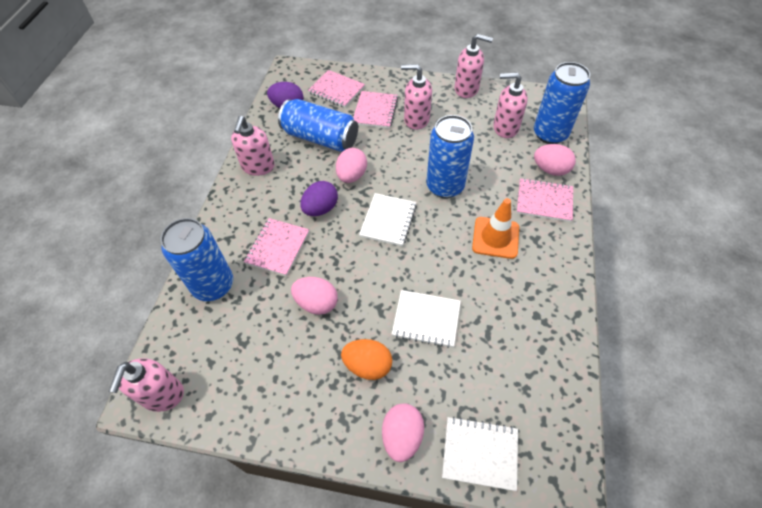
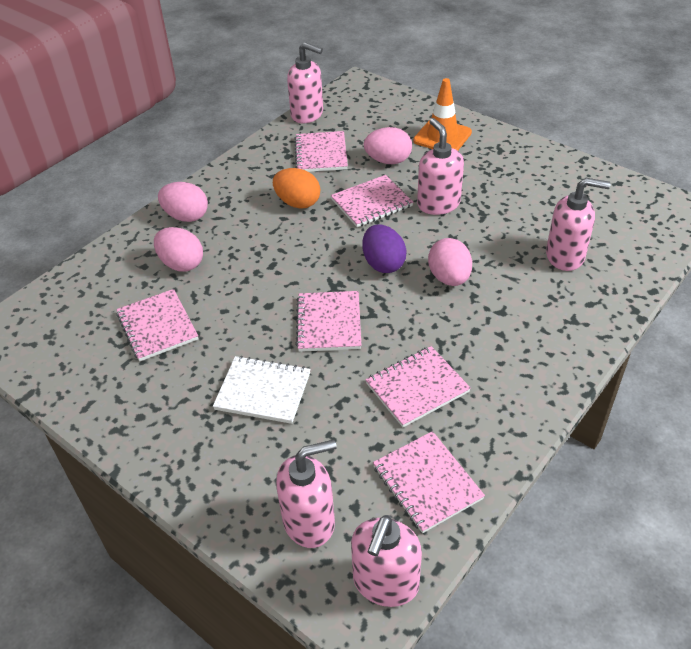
blue can: [160,218,233,301] [278,99,358,152] [426,115,474,198] [534,62,590,144] = 4 -> none = 0
pink notebook: [244,218,309,276] [308,70,365,108] [353,91,398,129] [517,178,573,222] = 4 -> [116,289,198,361] [294,131,348,172] [296,291,362,352] [331,175,413,227] [365,346,471,427] [373,431,485,533] = 6
purple egg: [267,82,303,108] [300,181,338,216] = 2 -> [362,224,407,273] = 1
white notebook: [359,193,417,246] [392,290,461,348] [442,416,518,491] = 3 -> [213,356,311,424] = 1

